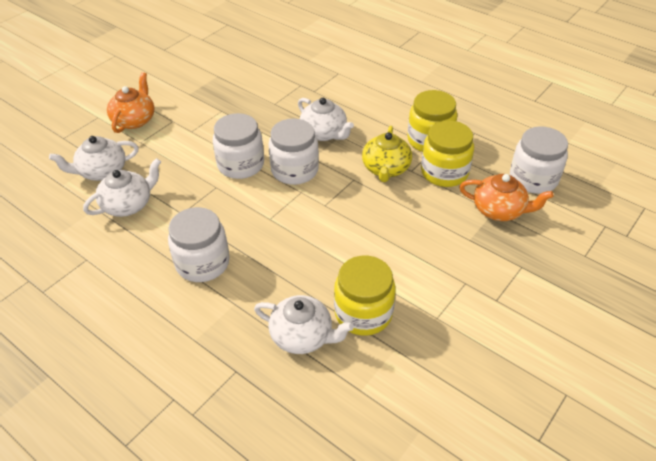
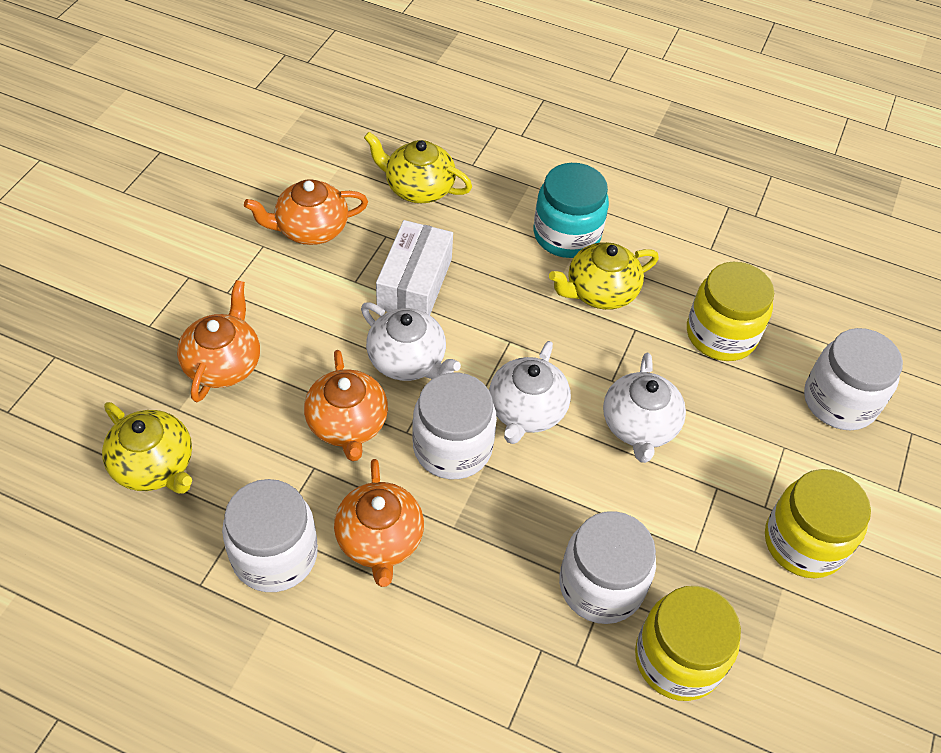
orange teapot: [107,72,155,133] [460,174,554,221] = 2 -> [177,280,260,402] [244,179,368,245] [304,350,388,461] [334,459,424,587] = 4
turquoise jar: none = 0 -> [534,163,609,258] = 1
white box: none = 0 -> [376,220,453,315] = 1
white teapot: [49,136,139,181] [83,158,161,217] [254,295,354,354] [298,98,354,141] = 4 -> [361,302,461,381] [489,341,571,444] [603,353,686,463] = 3
yellow teapot: [362,126,412,182] = 1 -> [102,402,192,494] [364,132,472,203] [549,242,659,310] = 3

